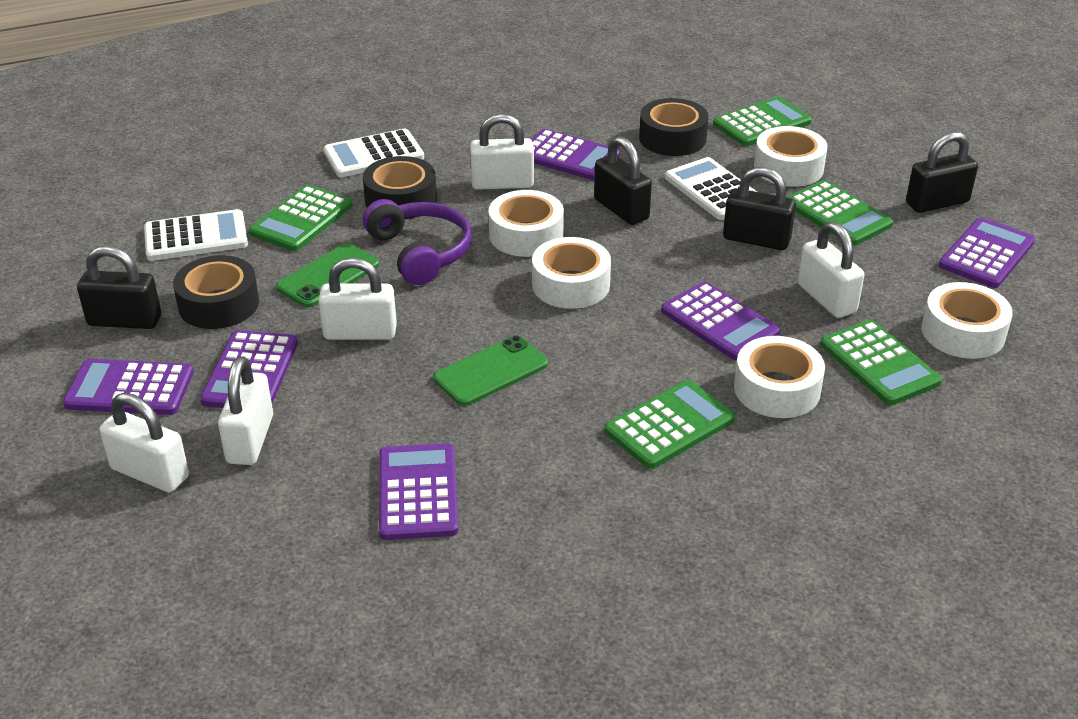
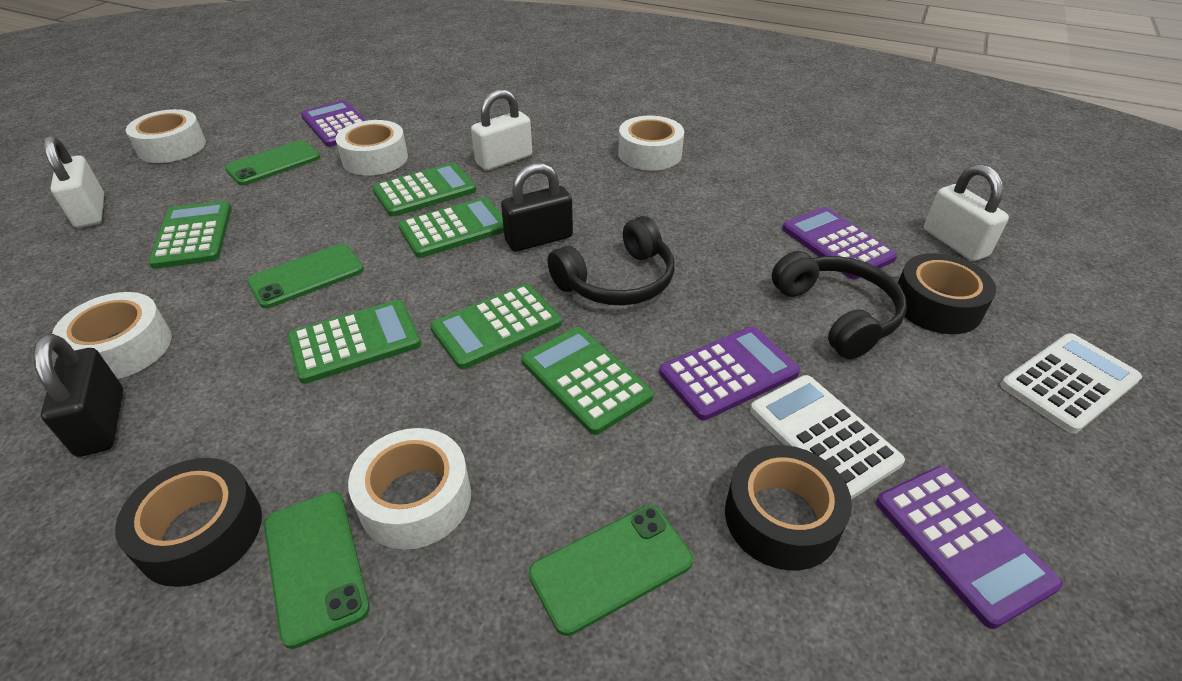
black headphones: none = 0 -> [547,216,674,306] [771,251,907,359] = 2
black padlock: [77,246,161,329] [594,136,652,225] [723,167,796,250] [906,132,978,213] = 4 -> [33,334,123,457] [501,163,573,252] = 2
green calculator: [249,185,352,251] [605,380,735,469] [713,97,812,146] [786,180,893,246] [820,319,942,405] = 5 -> [148,201,232,269] [288,300,421,384] [372,163,476,217] [398,197,504,258] [430,284,562,369] [522,327,654,435] = 6
green phone: [276,243,379,307] [433,335,548,406] = 2 -> [225,140,320,185] [247,244,364,308] [264,492,370,649] [528,505,693,636] = 4
purple calculator: [63,359,194,415] [200,330,298,408] [379,443,459,540] [531,129,620,180] [661,282,780,360] [939,218,1035,288] = 6 -> [301,100,366,147] [659,326,800,421] [782,207,897,279] [876,466,1063,629] = 4
purple headphones: [363,199,472,285] = 1 -> none = 0
white calculator: [144,209,248,261] [323,129,424,177] [665,157,757,220] = 3 -> [750,375,905,500] [1000,333,1142,434] = 2
white padlock: [100,393,189,492] [218,356,273,465] [318,257,397,340] [470,113,534,190] [797,222,864,318] = 5 -> [43,135,104,228] [471,89,532,171] [924,164,1009,261] = 3

